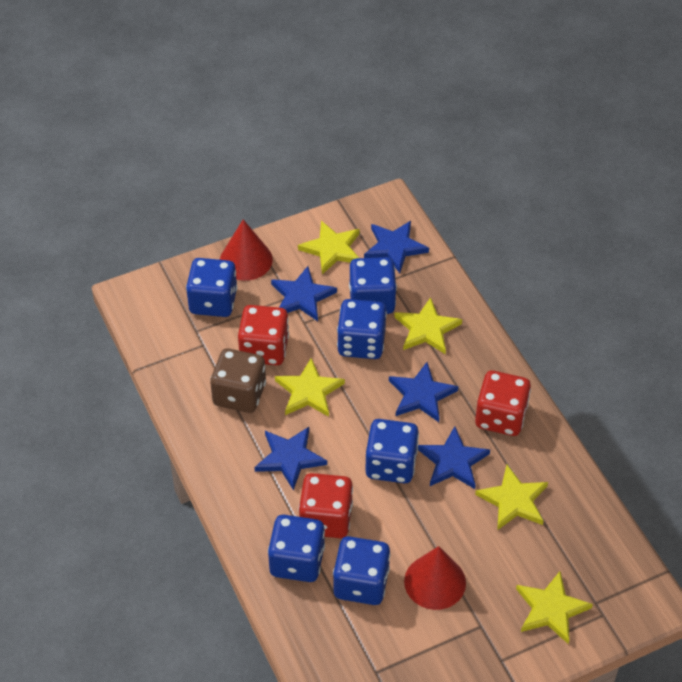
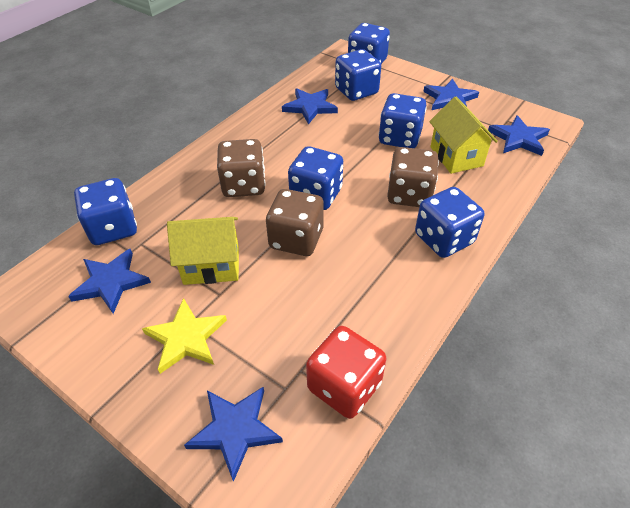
brown dice: [210,348,266,413] = 1 -> [217,139,266,197] [266,189,324,256] [387,147,439,207] = 3
red cone: [220,219,273,281] [404,546,466,610] = 2 -> none = 0
red dice: [238,305,289,365] [298,473,353,538] [475,371,531,436] = 3 -> [306,326,386,419] = 1
yellow house: none = 0 -> [167,217,239,285] [429,96,498,174] = 2
yellow star: [275,358,345,417] [298,221,360,274] [394,297,462,354] [475,465,548,530] [516,571,593,644] = 5 -> [142,298,227,374] = 1

